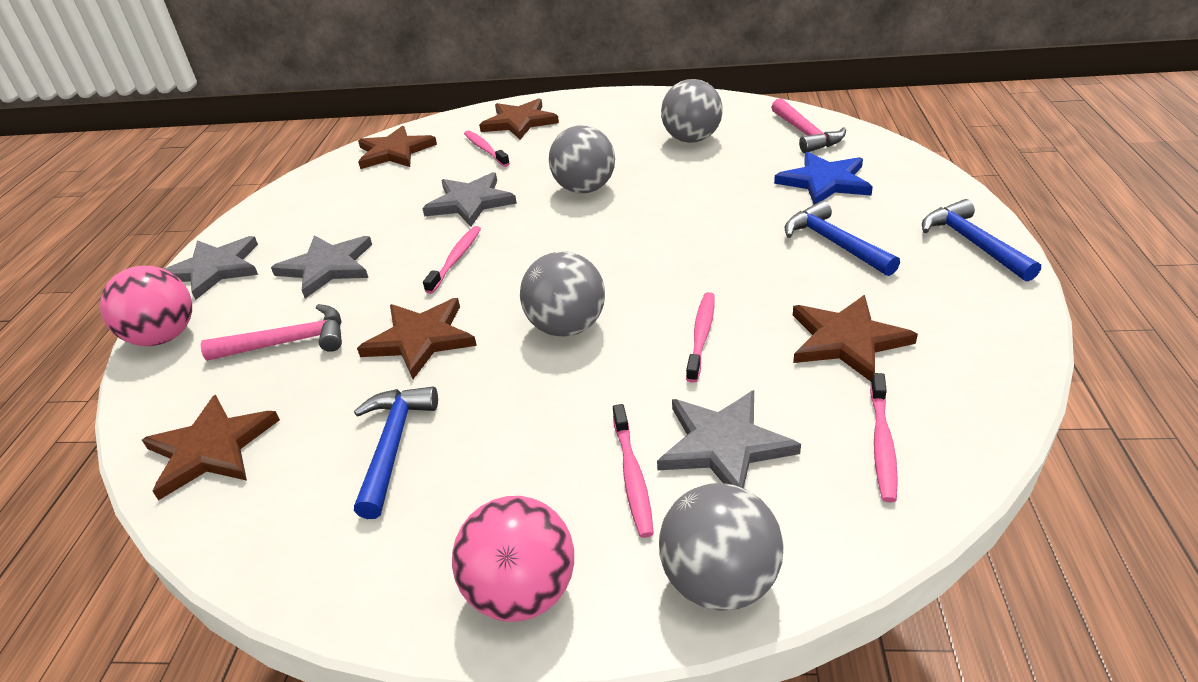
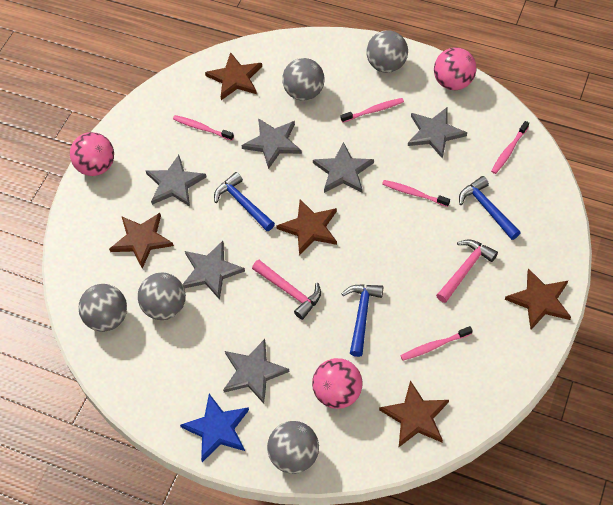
grey ball: [520,252,605,337] [549,125,615,193] [659,483,784,611] [661,79,723,143] = 4 -> [78,284,127,332] [138,273,186,320] [267,421,319,474] [282,58,325,101] [366,30,408,73] = 5
grey star: [164,236,258,300] [271,235,372,298] [422,172,517,227] [657,390,801,488] = 4 -> [146,155,206,207] [182,241,245,300] [223,339,290,404] [241,118,302,169] [313,142,374,193] [408,107,467,159] = 6
pink ball: [100,266,192,346] [452,496,574,622] = 2 -> [70,132,114,176] [312,358,363,409] [434,48,477,90] = 3

